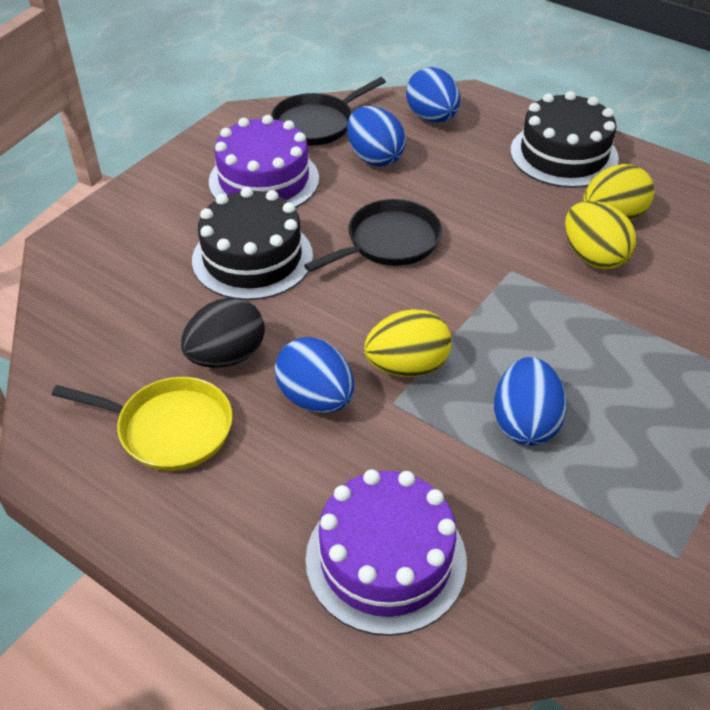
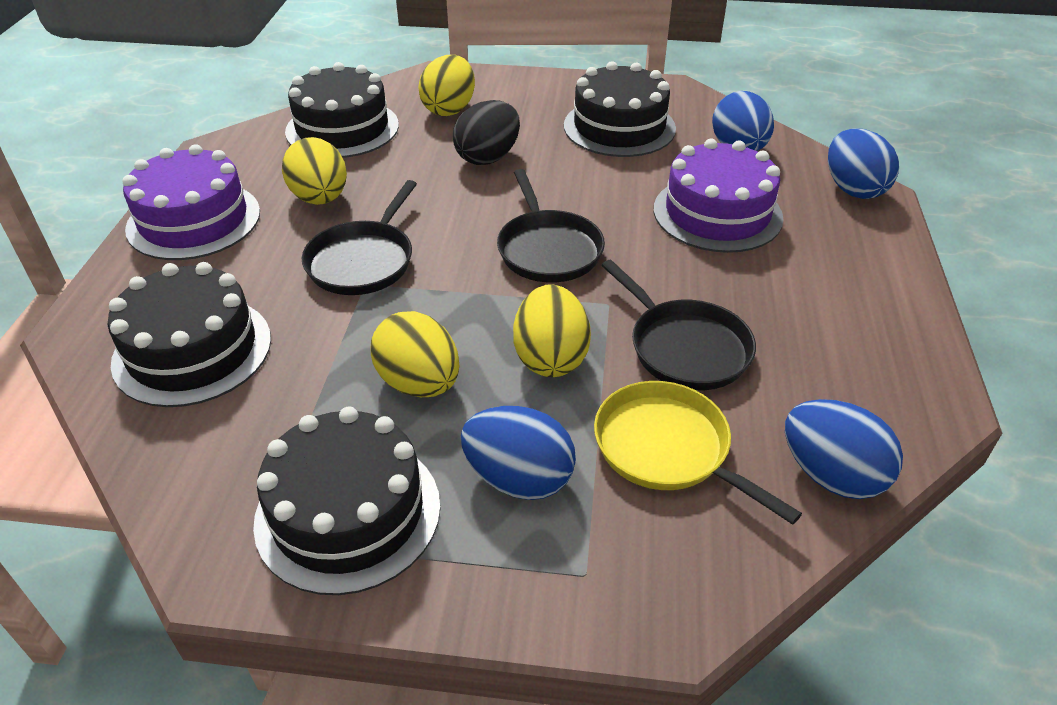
black cake: [192,187,313,300] [510,91,619,188] = 2 -> [107,262,271,407] [253,406,440,595] [285,62,399,158] [564,61,676,157] = 4
black pan: [271,77,386,146] [304,199,442,272] = 2 -> [301,180,417,295] [497,169,605,282] [601,260,756,390] = 3
yellow egg: [364,309,452,377] [565,201,637,269] [583,164,654,220] = 3 -> [282,137,347,205] [370,311,459,397] [418,55,475,116] [513,284,591,377] = 4

